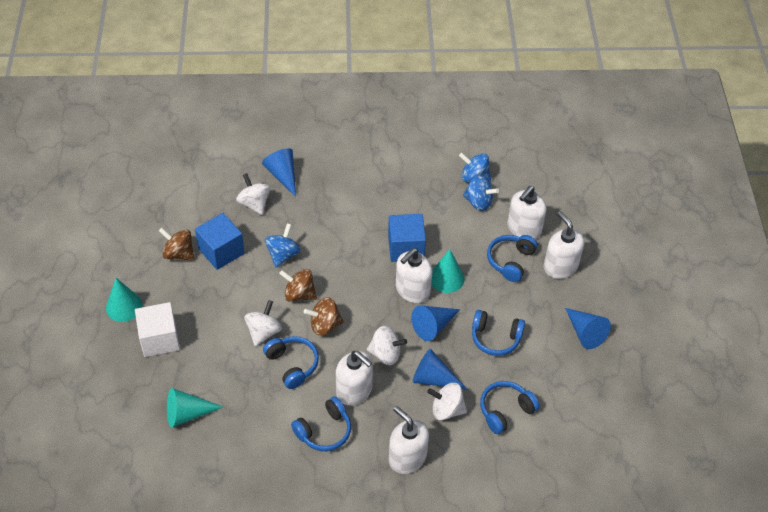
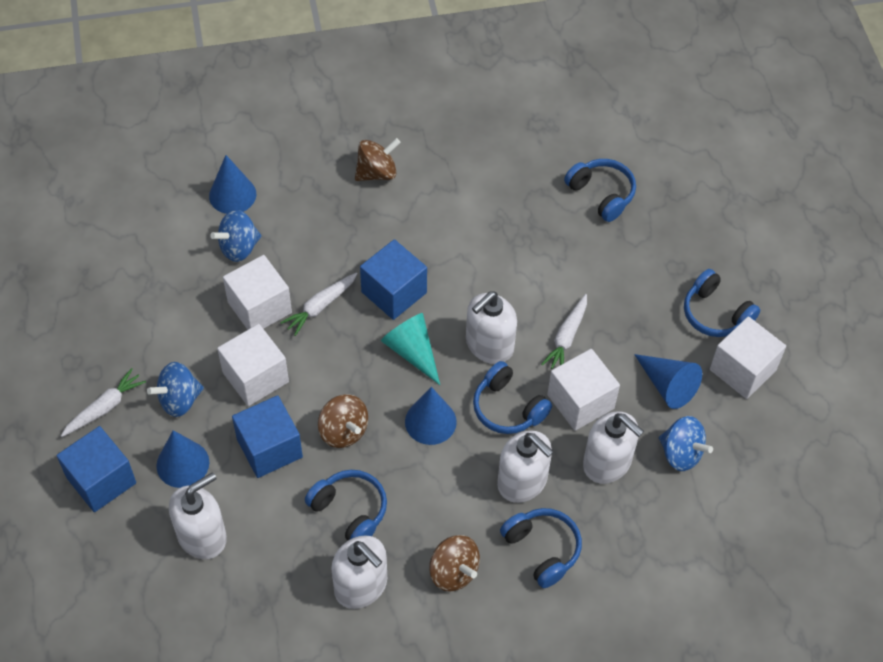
blue cube: [195,213,245,270] [388,214,426,262] = 2 -> [57,426,136,512] [232,395,303,478] [360,239,427,320] = 3
turquoise cone: [106,278,143,322] [167,388,223,428] [431,249,465,293] = 3 -> [381,313,440,385] = 1
white carrot: none = 0 -> [61,368,146,437] [280,272,358,336] [541,294,587,369] = 3
white cube: [135,302,180,357] = 1 -> [217,324,289,406] [223,255,292,330] [547,349,620,431] [710,317,786,399] = 4
white spinning top: [236,173,270,215] [244,300,282,346] [367,326,407,365] [427,383,467,420] = 4 -> none = 0

